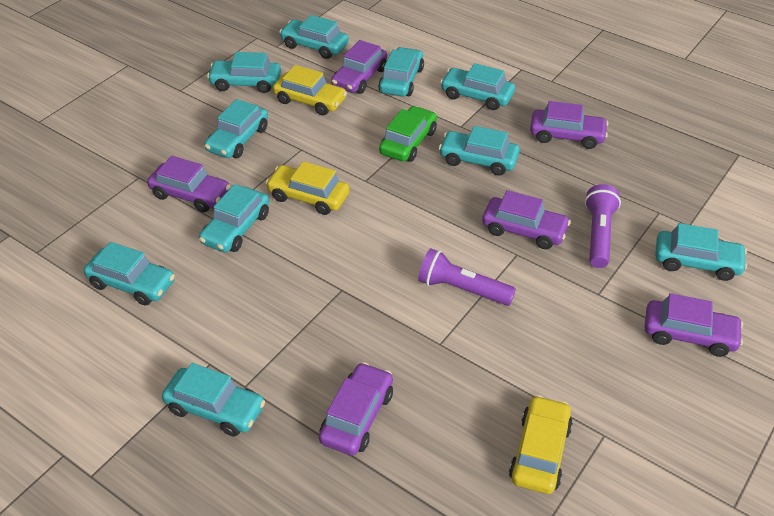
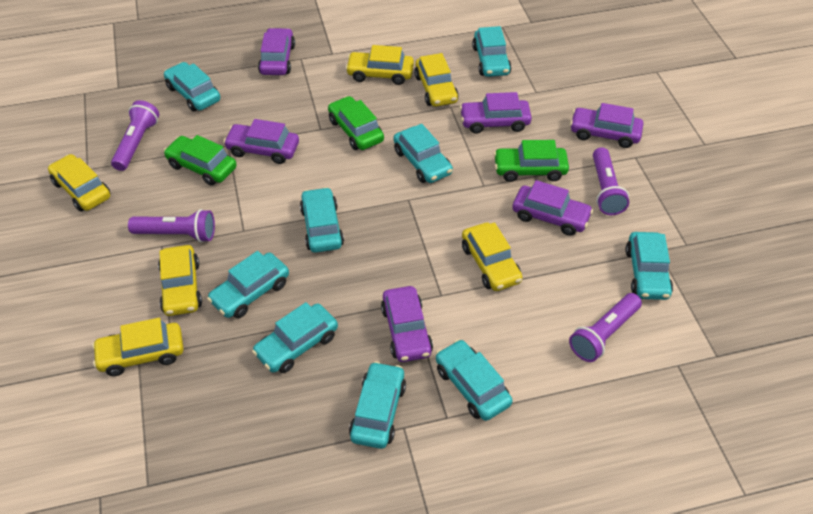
green car: [379,106,437,162] = 1 -> [164,135,237,186] [328,96,384,150] [494,140,569,182] = 3
purple flashlight: [418,248,516,306] [585,184,621,268] = 2 -> [111,100,159,171] [128,209,215,242] [569,293,642,362] [593,147,629,215] = 4
turquoise car: [84,242,175,306] [162,363,265,436] [199,184,269,253] [204,99,268,158] [207,52,281,93] [280,15,349,59] [378,47,424,96] [439,126,520,176] [440,63,515,110] [655,223,747,281] = 10 -> [164,62,220,112] [207,251,289,318] [252,302,338,373] [300,187,344,253] [349,361,406,449] [394,124,453,183] [436,339,513,421] [472,26,511,77] [625,232,673,300] = 9
yellow car: [266,161,350,215] [273,65,347,116] [509,395,573,494] = 3 -> [48,154,111,212] [92,318,183,376] [158,245,202,316] [345,45,414,85] [414,53,459,107] [462,222,523,291] = 6

